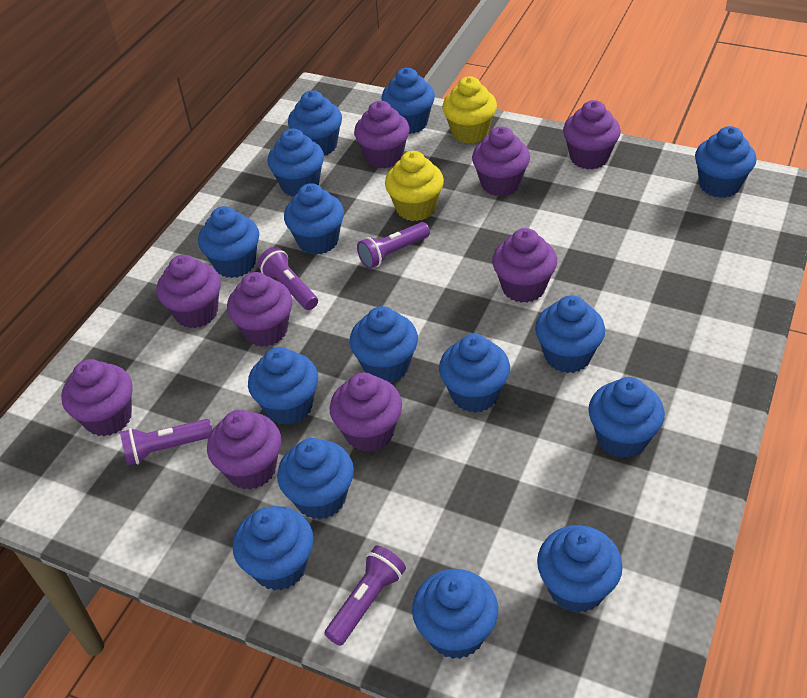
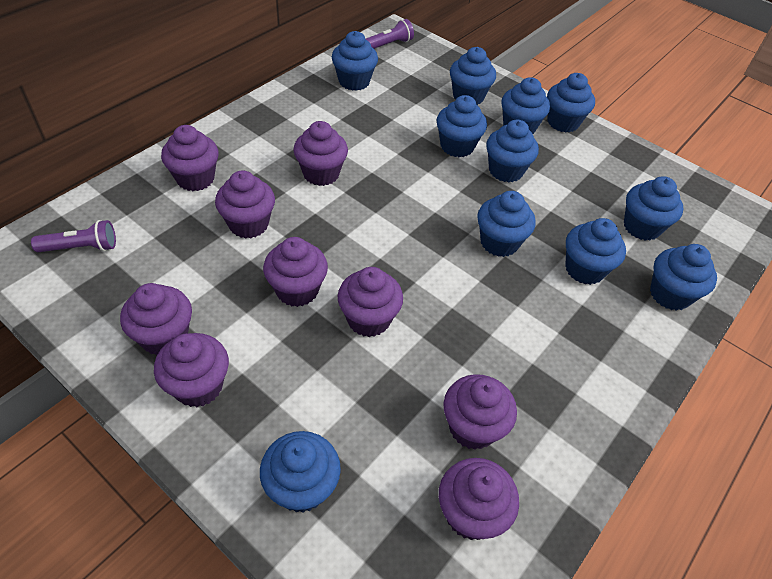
blue cupcake: [198,206,259,278] [233,506,313,591] [248,347,318,425] [267,129,324,197] [277,438,354,520] [284,183,344,255] [288,90,342,156] [350,306,418,383] [381,68,435,134] [412,569,498,659] [439,334,510,413] [535,295,605,373] [537,525,623,613] [588,377,665,458] [695,126,756,198] = 15 -> [260,431,341,513] [332,31,378,91] [436,95,487,157] [450,47,496,105] [477,191,536,257] [486,119,539,183] [502,77,550,134] [547,73,595,133] [565,218,626,285] [624,176,683,241] [650,244,717,311] = 11
purple flashlight: [120,419,212,465] [257,247,318,310] [324,546,406,646] [357,222,430,269] = 4 -> [31,220,116,252] [366,19,414,49] = 2
yellow cupcake: [385,151,444,221] [442,76,497,144] = 2 -> none = 0

